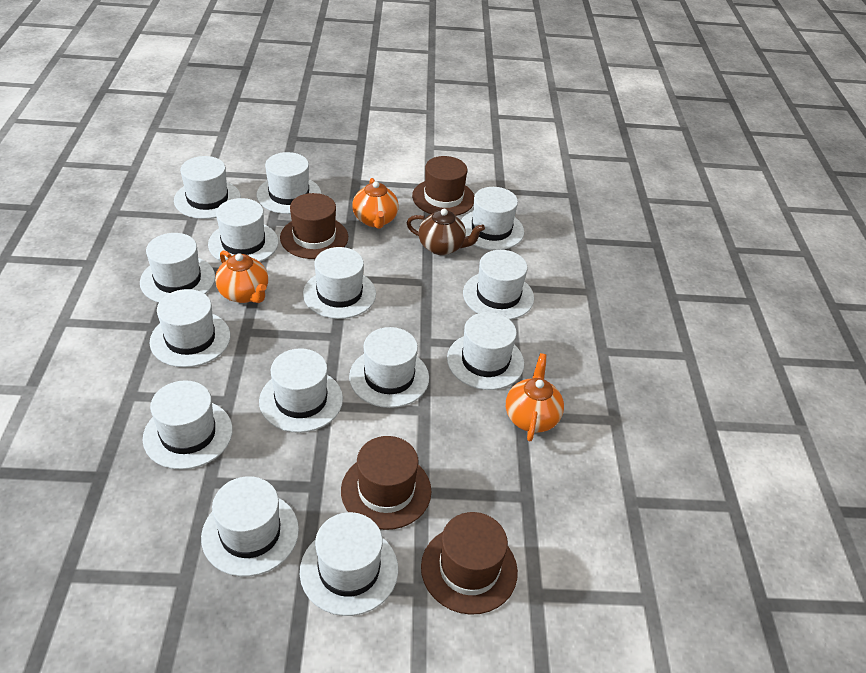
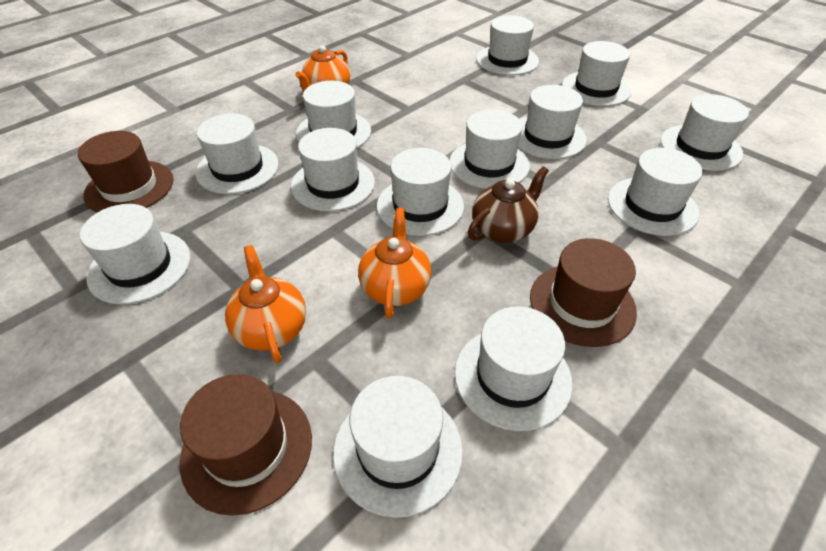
brown hat: [280,193,348,259] [341,436,432,530] [412,156,474,216] [421,512,518,615] = 4 -> [78,131,173,212] [180,374,312,516] [530,238,637,347] = 3
white hat: [140,233,215,303] [143,380,233,470] [150,289,230,368] [174,156,241,219] [201,476,299,577] [208,198,278,262] [257,152,321,214] [259,348,343,433] [300,512,398,616] [303,247,376,319] [349,327,429,408] [447,312,524,390] [461,187,524,250] [463,250,534,320] = 14 -> [80,204,190,305] [195,114,279,194] [291,128,375,212] [296,81,371,148] [333,376,463,518] [377,148,464,236] [449,110,530,189] [455,306,573,431] [476,15,539,75] [518,85,587,159] [562,41,631,106] [608,148,703,236] [661,94,749,171] = 13

